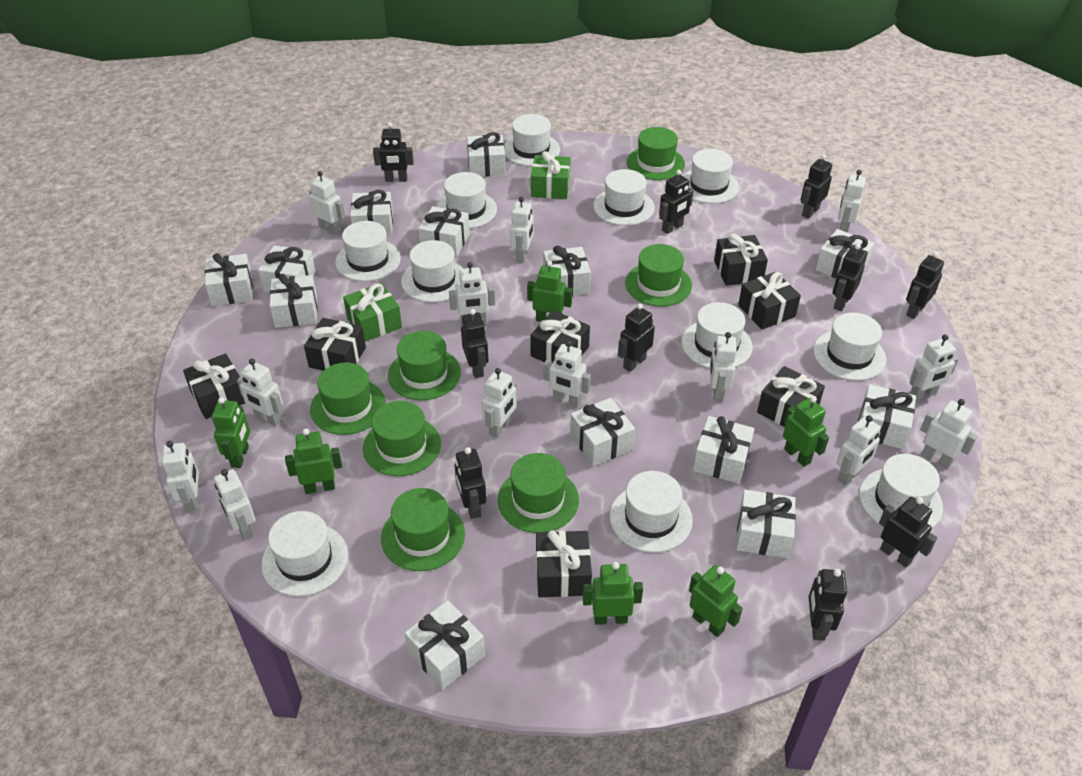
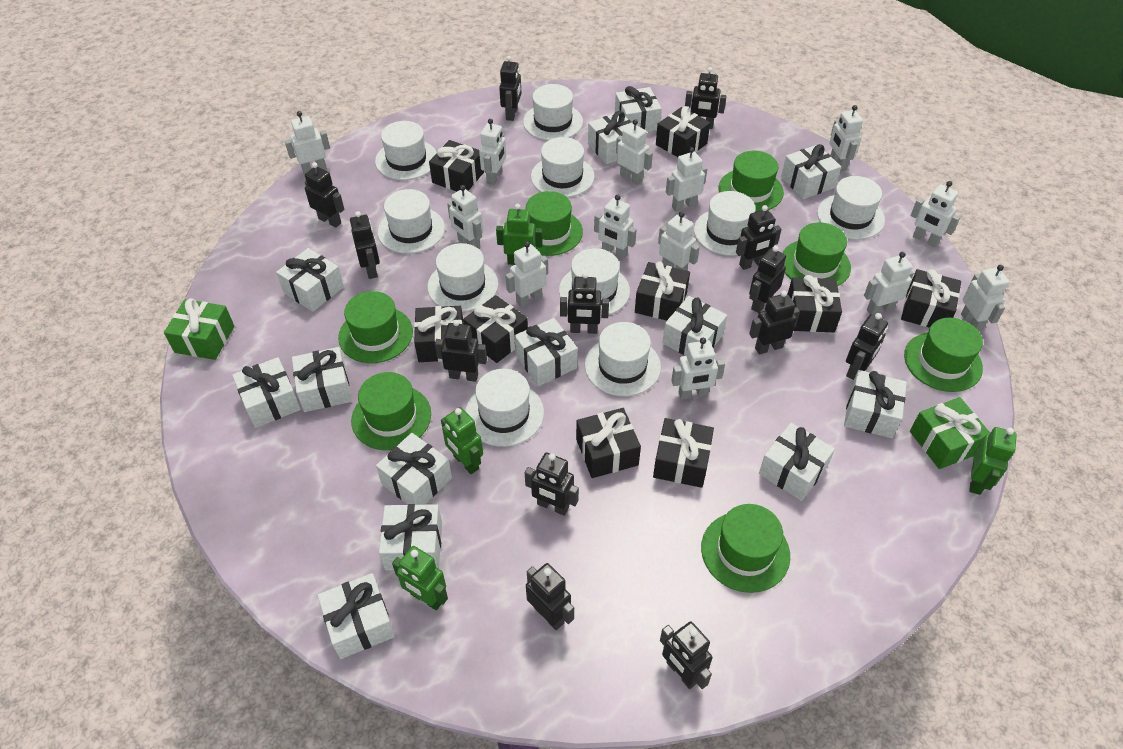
black gift: [183,353,245,419] [304,318,366,371] [530,310,590,363] [536,530,592,597] [714,234,768,286] [738,272,801,330] [757,366,825,427] = 7 -> [414,306,464,362] [429,140,484,192] [463,295,528,363] [576,408,641,478] [635,261,690,321] [653,418,714,488] [656,106,710,157] [788,275,842,332] [901,269,961,328] = 9
black robot: [373,122,414,182] [454,447,486,519] [461,309,489,378] [618,304,655,372] [659,170,694,234] [801,154,832,219] [809,569,847,641] [833,244,866,311] [879,497,937,567] [906,252,944,319] = 10 -> [305,162,344,228] [350,211,380,279] [435,320,487,382] [499,56,522,121] [525,452,579,516] [526,563,574,630] [560,272,609,334] [660,621,713,689] [685,67,726,129] [736,205,782,270] [749,246,786,313] [749,290,800,355] [846,313,888,380] = 13
green robot: [212,397,250,468] [285,429,342,494] [527,261,572,322] [583,562,643,625] [689,565,743,637] [783,396,829,467] = 6 -> [392,546,448,610] [441,407,483,474] [496,204,543,265] [969,427,1017,495] = 4
white hat: [261,511,348,596] [335,221,401,281] [401,240,464,302] [436,172,497,229] [504,114,560,166] [593,169,655,226] [610,471,693,552] [681,302,753,368] [682,149,739,204] [813,313,886,381] [859,454,943,528] = 11 -> [375,121,437,180] [377,189,445,254] [427,243,498,312] [465,369,544,447] [523,84,583,141] [531,137,595,198] [559,248,630,317] [585,322,661,396] [694,191,756,256] [817,176,885,240] = 10

